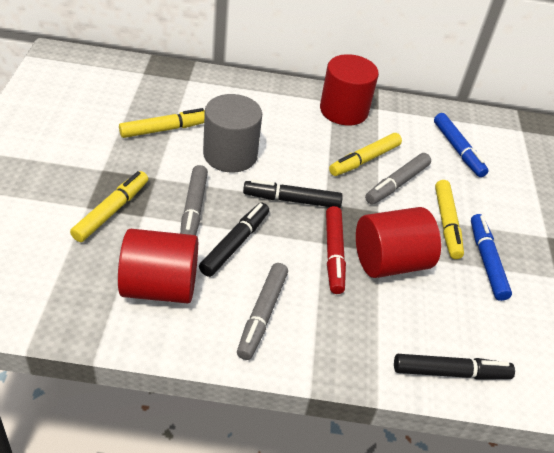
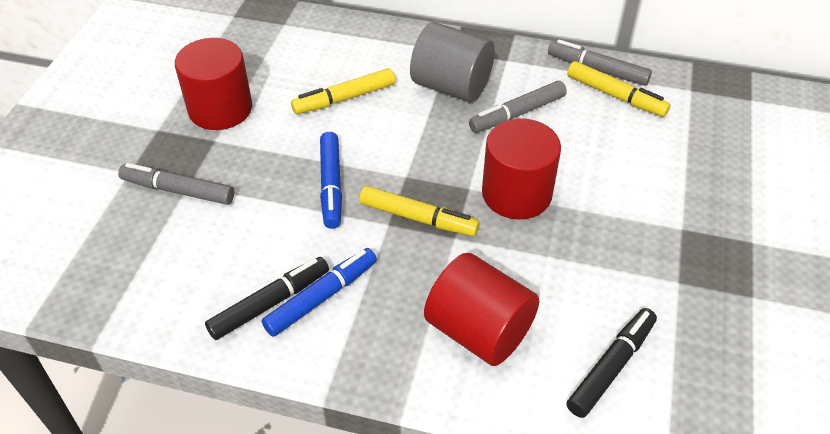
black marker: [199,203,269,277] [243,179,343,208] [394,354,515,380] = 3 -> [205,257,329,340] [567,308,657,418] = 2
red marker: [326,206,346,294] = 1 -> none = 0
yellow marker: [70,171,148,242] [119,108,205,138] [329,133,402,176] [435,180,464,259] = 4 -> [291,68,396,114] [359,186,480,236] [567,61,670,117] = 3

